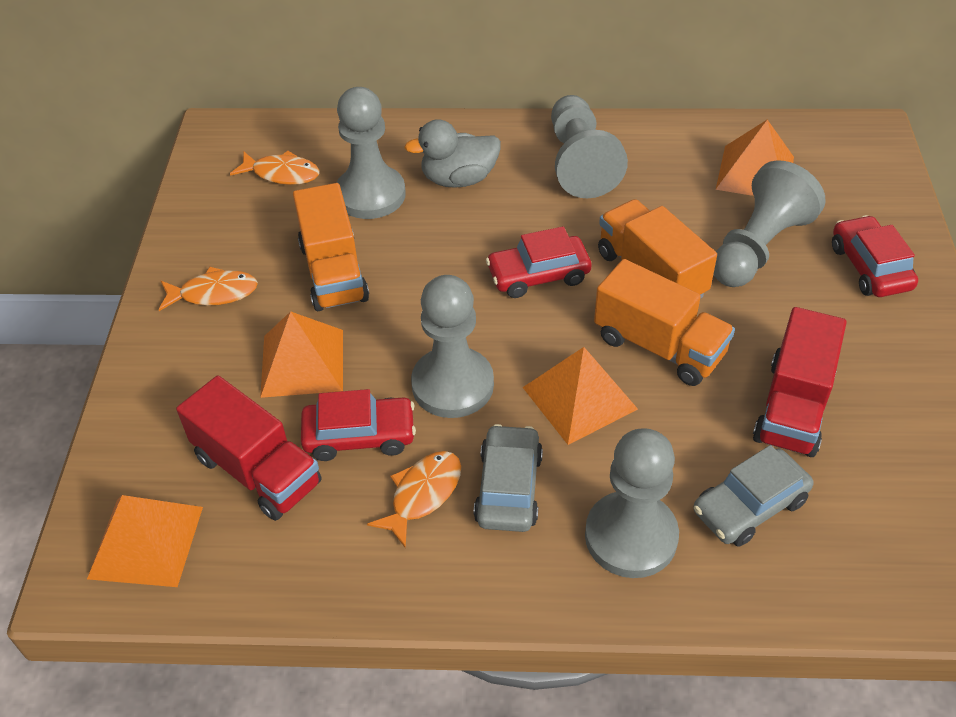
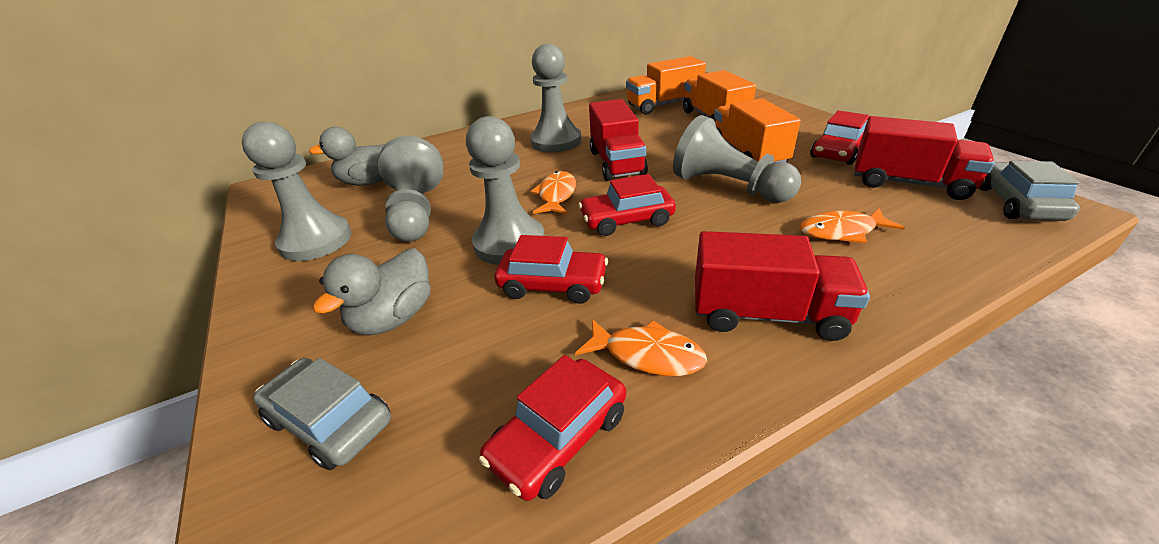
grey duck: [404,119,501,188] = 1 -> [309,127,385,186] [313,248,430,335] = 2
orange pyramid: [87,495,203,587] [260,311,343,398] [523,347,638,445] [716,120,794,196] = 4 -> none = 0
red car: [301,389,416,461] [486,226,591,298] [832,215,918,297] = 3 -> [479,355,626,501] [494,235,608,304] [578,174,676,236] [810,110,870,165] = 4
red truck: [176,375,322,521] [753,307,847,457] = 2 -> [589,99,648,181] [695,231,870,341] [854,116,995,200] = 3

